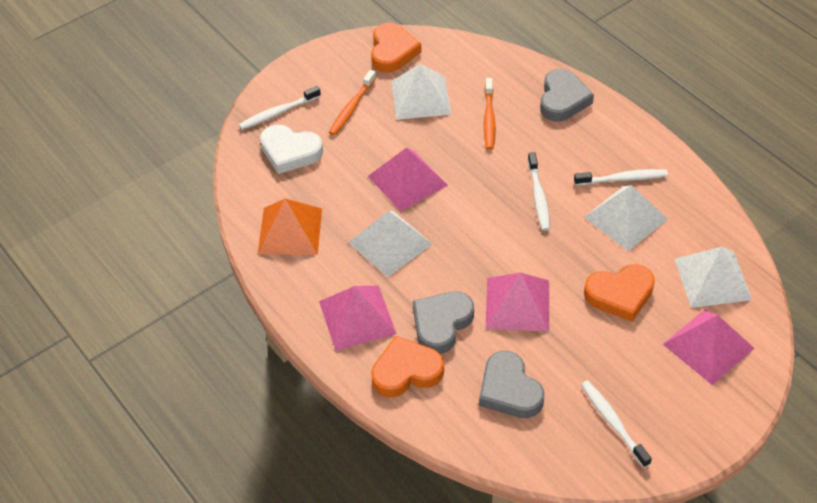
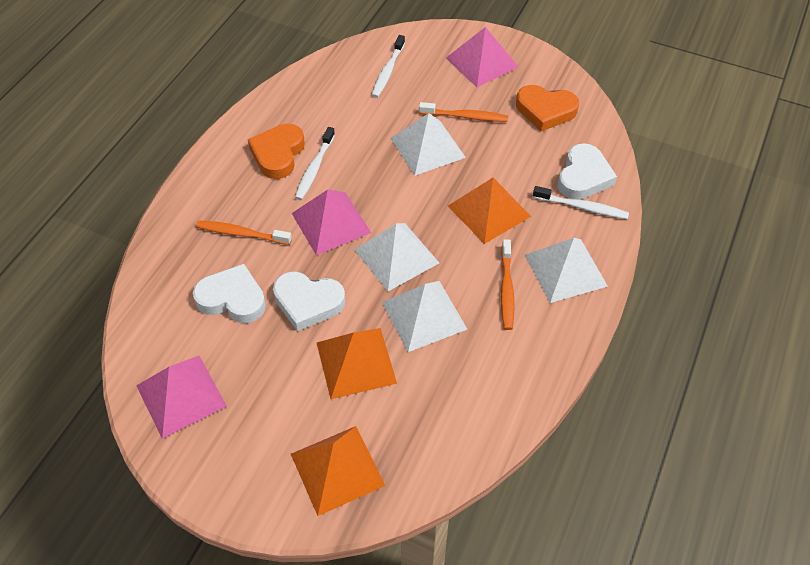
grey heart: [413,292,474,354] [479,351,544,418] [540,69,594,122] = 3 -> none = 0
orange heart: [371,22,421,73] [371,336,444,397] [584,264,655,322] = 3 -> [248,124,305,179] [516,85,579,131] = 2
orange pyramid: [258,199,322,255] = 1 -> [291,426,385,516] [317,328,397,399] [448,178,531,244] = 3
orange toothbrush: [329,70,376,135] [484,78,496,150] = 2 -> [196,220,292,245] [419,102,508,122] [501,239,515,330] = 3
pink pyramid: [319,286,397,351] [368,147,448,212] [486,273,549,332] [663,309,755,385] = 4 -> [136,356,227,439] [292,189,371,255] [446,27,518,87] = 3
white heart: [260,125,323,174] = 1 -> [193,264,266,323] [273,272,345,331] [558,143,617,199] = 3
white toothbrush: [239,86,321,130] [528,152,550,231] [574,169,668,185] [581,380,652,468] = 4 -> [295,127,335,200] [371,35,405,98] [533,186,629,219] = 3

